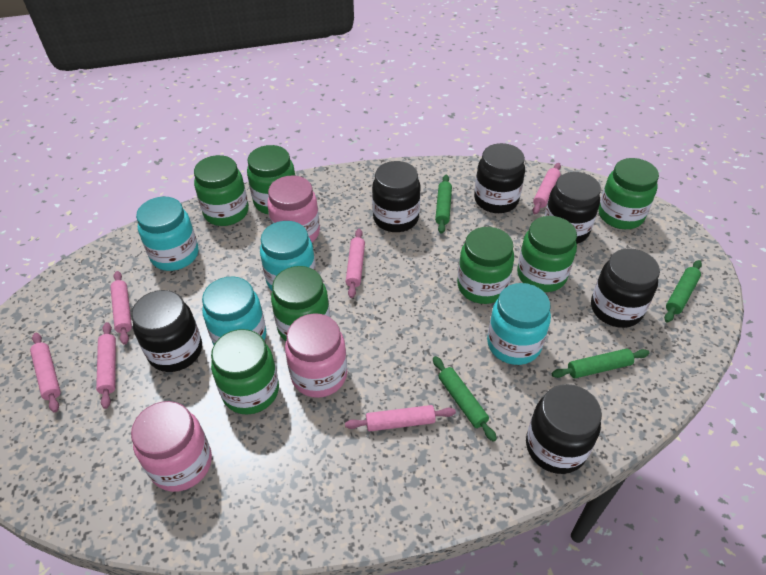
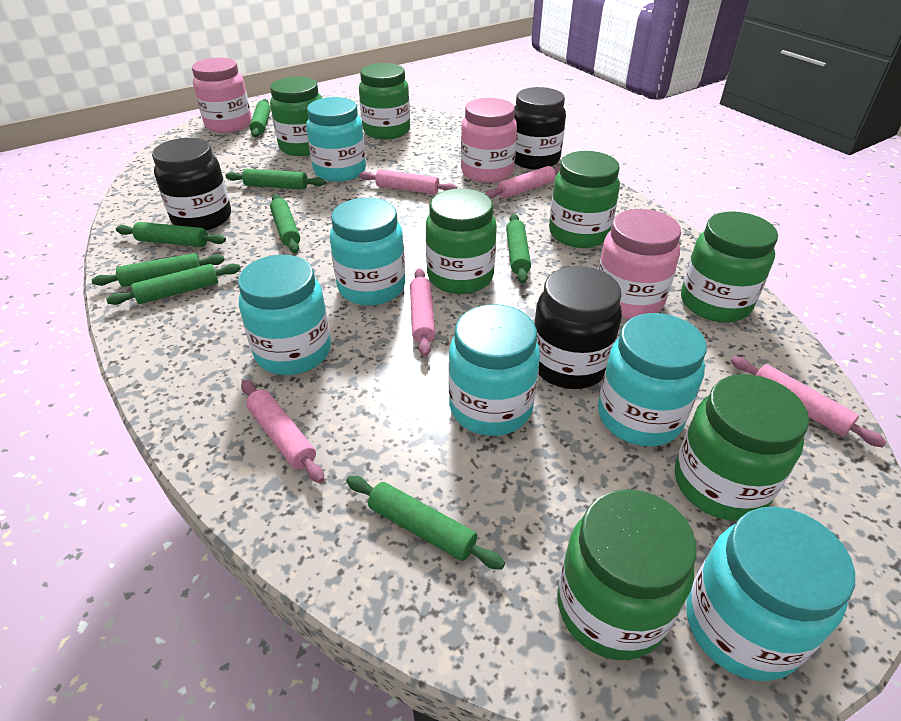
black jar: [131,290,202,372] [372,161,420,232] [474,143,525,213] [526,384,602,474] [545,172,601,244] [591,248,660,328] = 6 -> [152,138,231,230] [514,87,566,169] [534,266,622,389] = 3
green rolling pin: [433,356,497,442] [435,175,452,234] [552,349,649,378] [664,260,702,323] = 4 -> [92,253,225,287] [106,264,241,305] [116,222,226,247] [225,169,325,190] [250,99,271,138] [270,194,300,253] [346,476,505,570] [506,214,531,283] = 8
pink rolling pin: [30,333,61,413] [96,322,116,409] [110,271,132,345] [345,405,456,432] [346,229,365,298] [532,163,561,214] = 6 -> [241,380,324,483] [359,169,457,194] [410,268,435,357] [485,166,560,199] [731,356,887,448] = 5
turquoise jar: [136,197,198,271] [202,276,266,345] [260,221,316,291] [487,283,551,365] = 4 -> [238,255,331,375] [306,97,366,182] [330,198,405,306] [449,304,540,436] [598,313,707,446] [687,507,855,681] = 6

